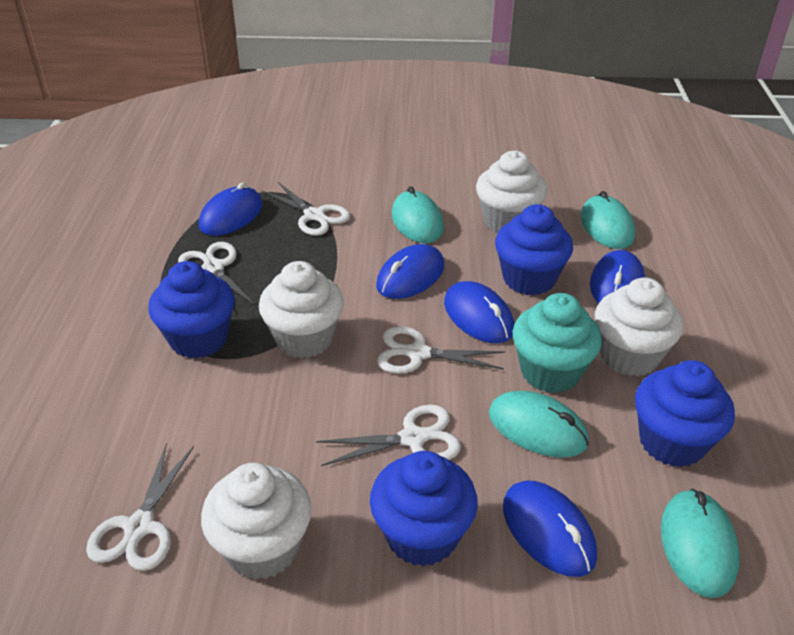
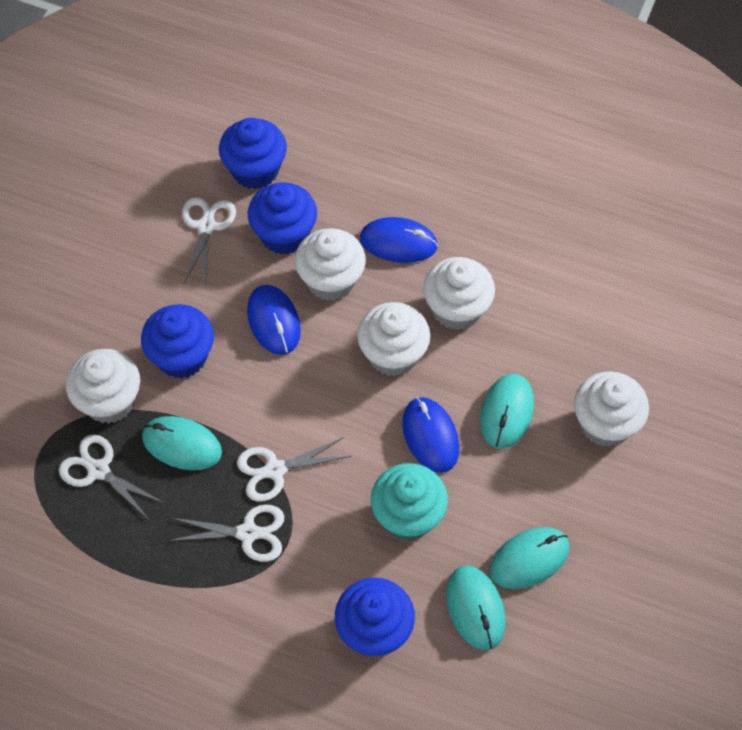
blue mouse: [199,182,263,236] [376,244,444,299] [444,281,514,343] [503,481,597,577] [590,250,645,304] = 5 -> [247,285,301,355] [360,217,438,263] [402,397,459,473] = 3
white cupcake: [201,463,312,580] [259,261,344,359] [476,151,547,233] [595,278,683,376] = 4 -> [66,349,140,424] [295,228,366,301] [357,302,430,377] [423,257,495,330] [574,371,649,447] = 5
white scissors: [86,443,194,571] [178,242,255,305] [262,182,350,236] [316,404,461,466] [377,326,505,374] = 5 -> [59,435,164,521] [169,505,284,562] [182,197,236,286] [237,437,352,502] = 4

